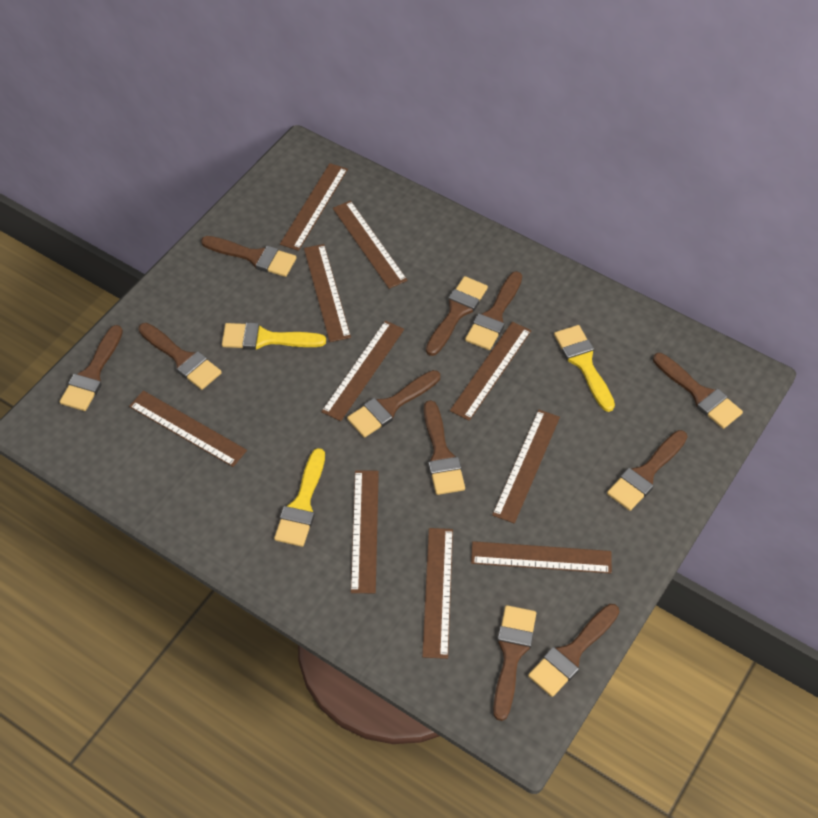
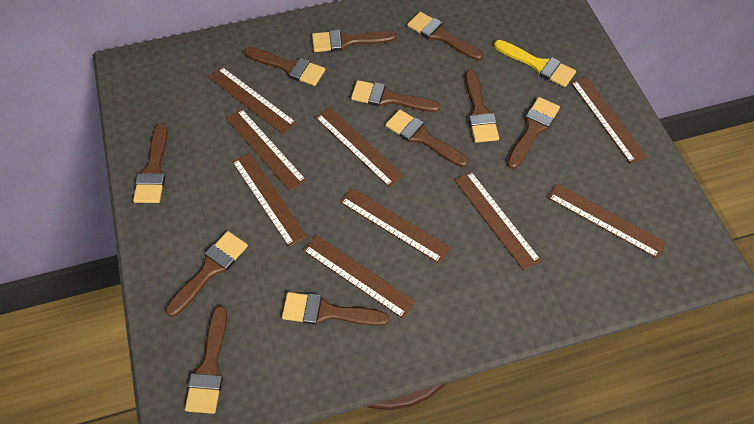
brown ruler: [129,390,247,467] [280,163,348,251] [304,244,351,342] [321,321,404,421] [333,200,408,289] [351,470,379,593] [422,528,453,659] [450,322,531,421] [471,541,612,574] [492,410,560,524] = 10 -> [208,67,297,135] [226,109,307,191] [232,153,307,247] [303,235,416,319] [315,107,404,187] [340,188,451,263] [454,171,541,271] [548,183,666,259] [570,76,647,164] = 9
yellow brush: [222,322,326,350] [274,448,325,547] [554,325,615,412] = 3 -> [494,40,576,87] = 1

